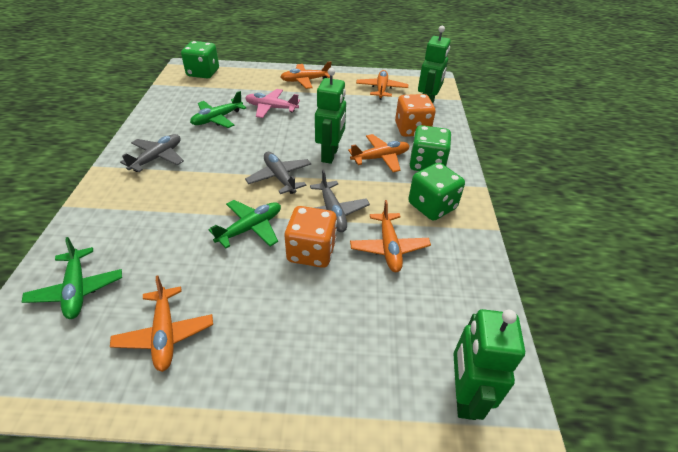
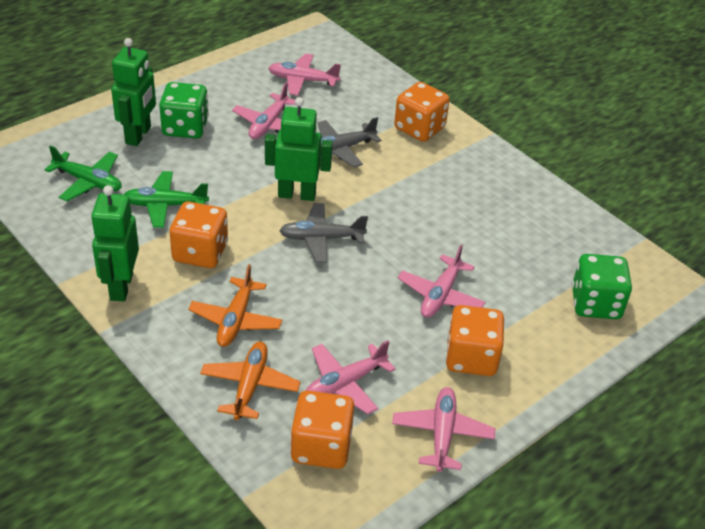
green dice: [181,41,219,79] [408,163,465,221] [409,125,451,171] = 3 -> [159,82,209,139] [572,254,632,319] = 2
green plane: [22,237,122,319] [190,91,247,128] [209,200,281,248] = 3 -> [45,145,122,201] [124,171,209,228] = 2
grey plane: [120,134,184,172] [245,152,311,194] [310,170,370,232] = 3 -> [279,203,368,263] [318,117,381,167] = 2
orange dice: [284,206,337,268] [395,94,435,137] = 2 -> [169,201,228,268] [290,391,354,469] [394,82,450,142] [446,305,504,376] = 4
orange plane: [110,275,213,372] [281,61,331,89] [348,134,409,172] [350,200,431,272] [356,70,408,100] = 5 -> [188,264,282,347] [200,342,301,420] = 2
pink plane: [245,89,300,118] = 1 -> [232,82,296,139] [268,53,341,96] [306,340,396,414] [392,387,495,472] [397,245,485,318] = 5

